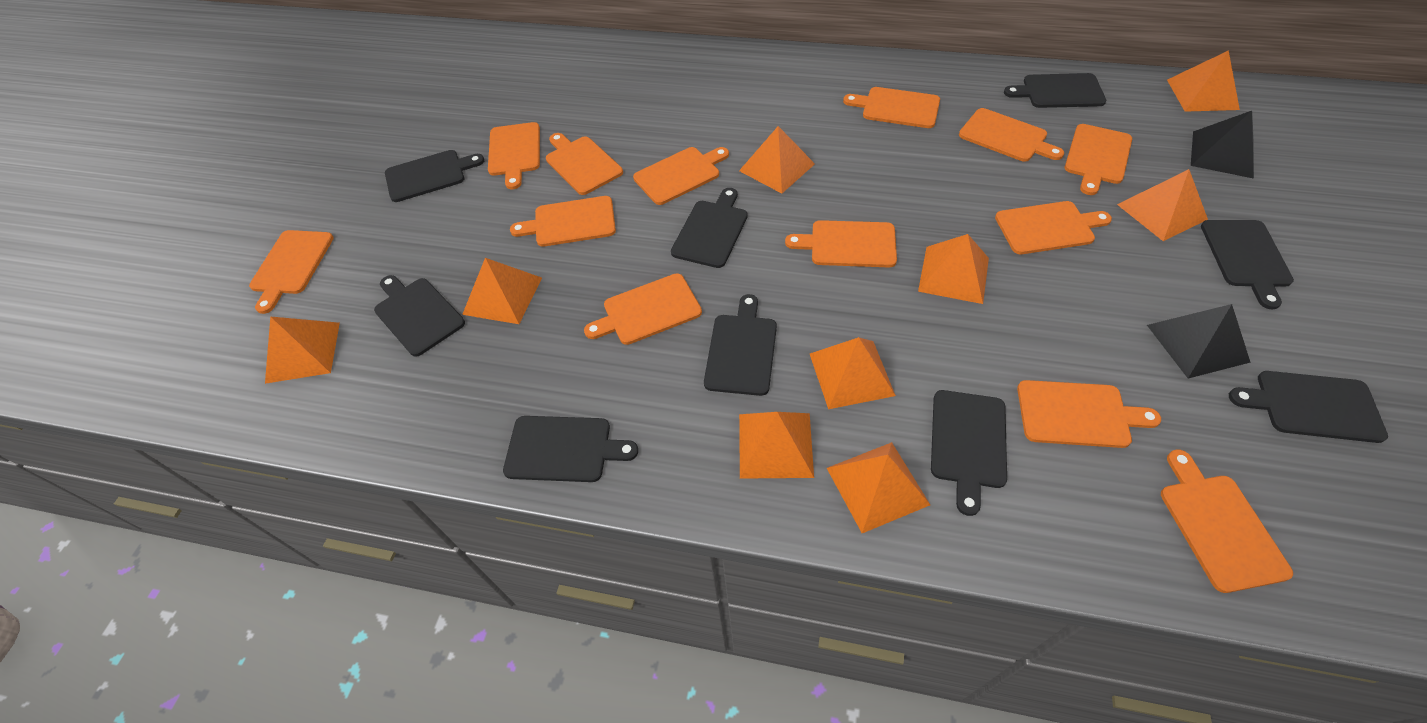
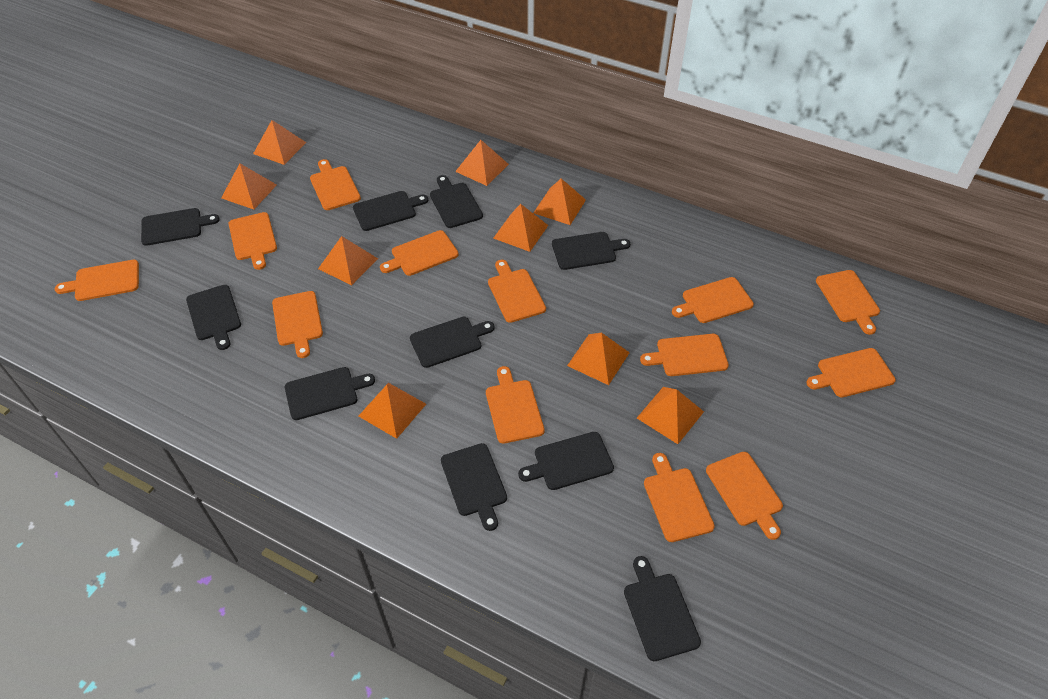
black cutting board: [374,275,465,357] [385,150,484,202] [503,416,638,482] [671,188,748,268] [704,294,777,396] [931,390,1007,516] [1004,73,1106,108] [1201,220,1294,309] [1229,371,1388,443] = 9 -> [141,208,220,246] [186,285,241,350] [285,367,375,420] [353,191,428,231] [410,317,495,368] [430,175,483,228] [441,443,507,531] [518,432,614,490] [552,232,630,270] [624,556,701,661] = 10
black pyramid: [1147,304,1251,379] [1191,111,1254,179] = 2 -> none = 0

